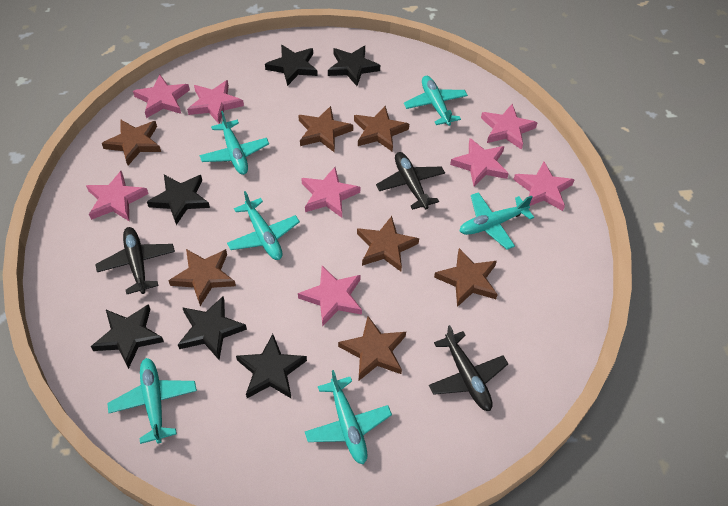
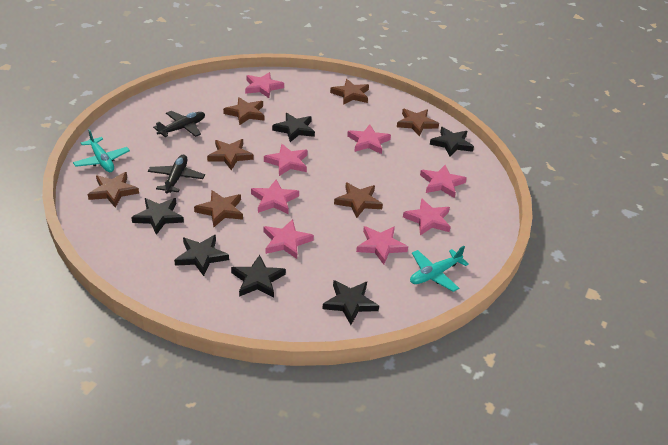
black plane: [95,227,175,294] [376,152,445,210] [429,325,508,411] = 3 -> [148,155,205,193] [153,111,205,137] = 2
turquoise plane: [107,358,197,444] [200,111,269,175] [227,191,300,260] [305,370,392,465] [404,76,468,126] [460,192,534,249] = 6 -> [73,129,130,172] [410,246,469,292] = 2

